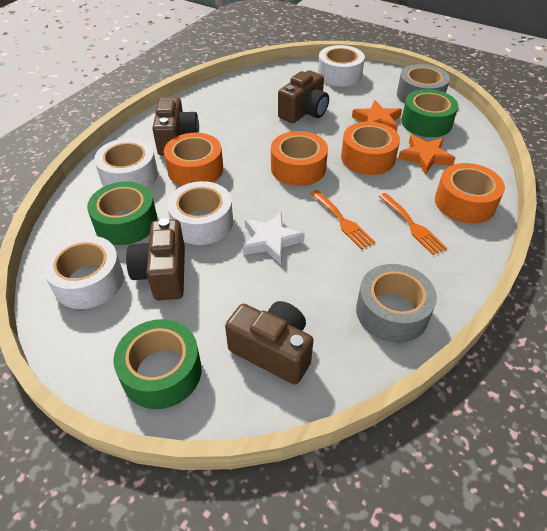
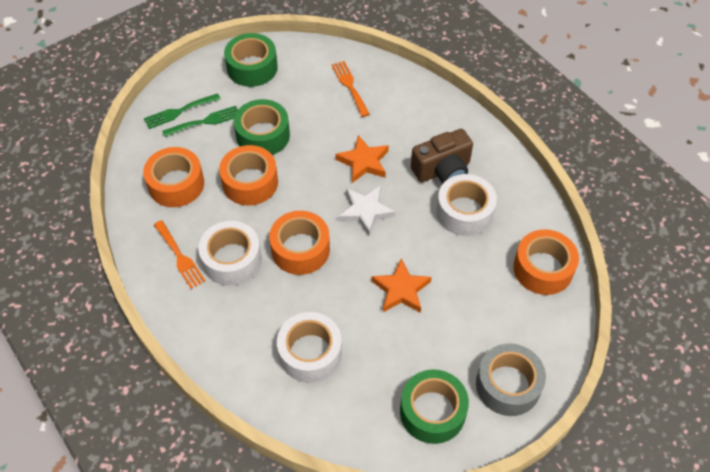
brown camera: [126,218,185,300] [152,97,199,156] [225,301,314,385] [278,70,329,123] = 4 -> [411,129,473,183] = 1
green fork: none = 0 -> [144,93,221,129] [162,106,238,137] = 2
grey tape: [356,264,437,343] [397,64,450,104] = 2 -> [476,343,546,416] = 1
white tape: [43,235,124,309] [94,138,158,188] [167,181,233,245] [318,45,365,87] = 4 -> [198,221,262,286] [277,312,342,383] [436,174,497,236] = 3

